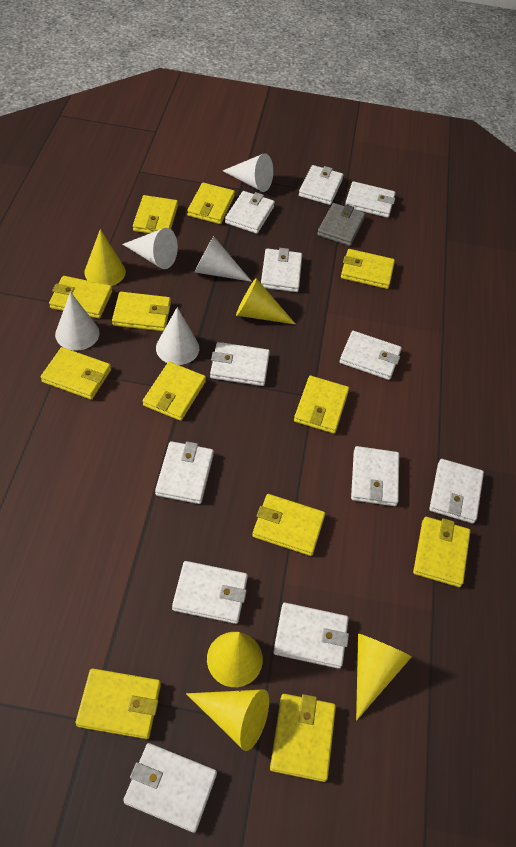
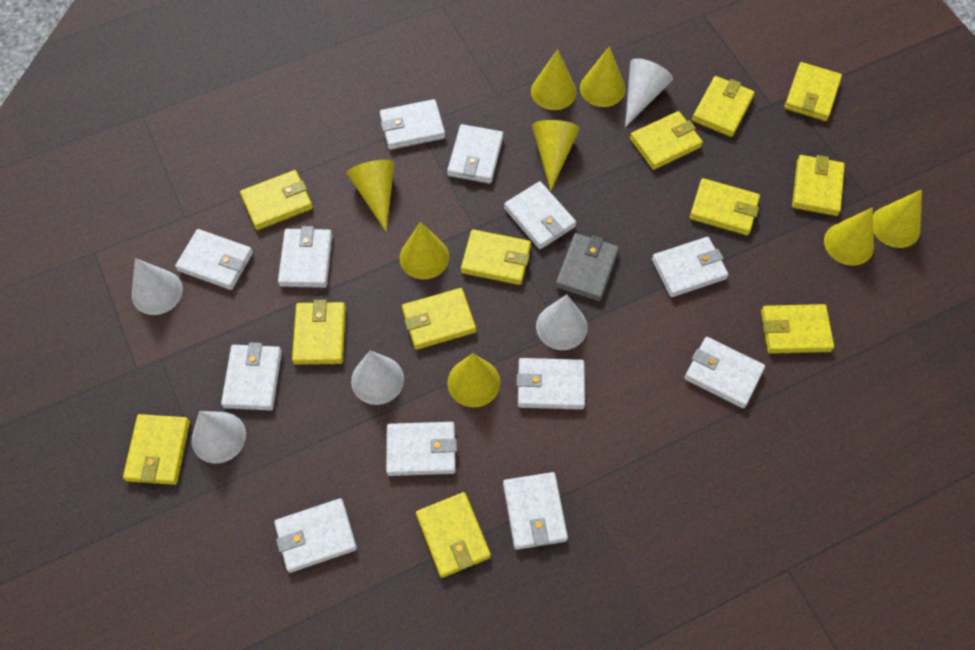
yellow cone: [84,229,126,286] [186,689,269,751] [207,632,263,687] [236,278,295,324] [356,634,411,720] = 5 -> [347,160,394,231] [399,222,449,279] [447,353,500,408] [531,49,577,110] [532,120,580,191] [580,46,625,107] [824,207,874,266] [873,189,922,248] = 8

